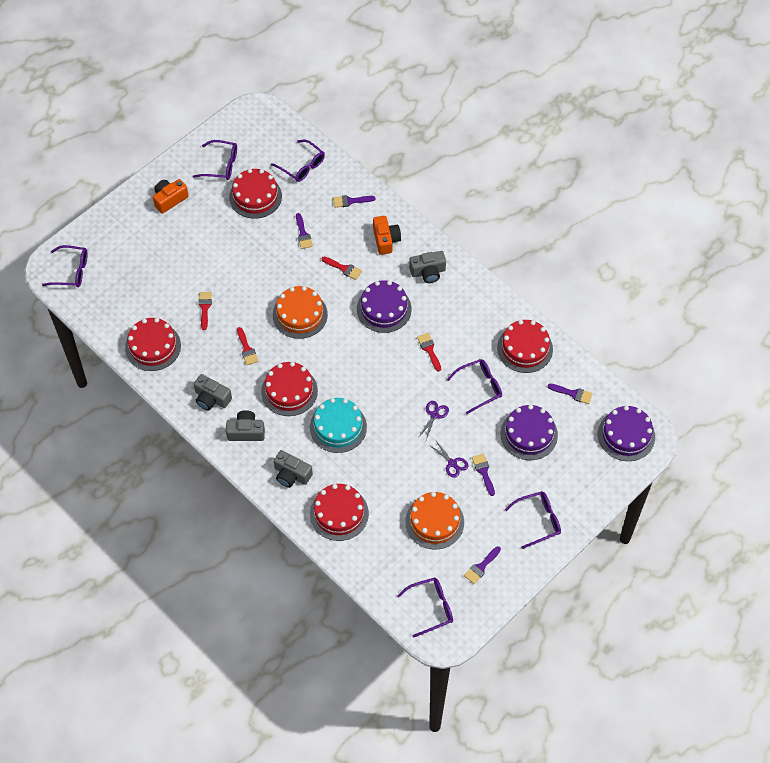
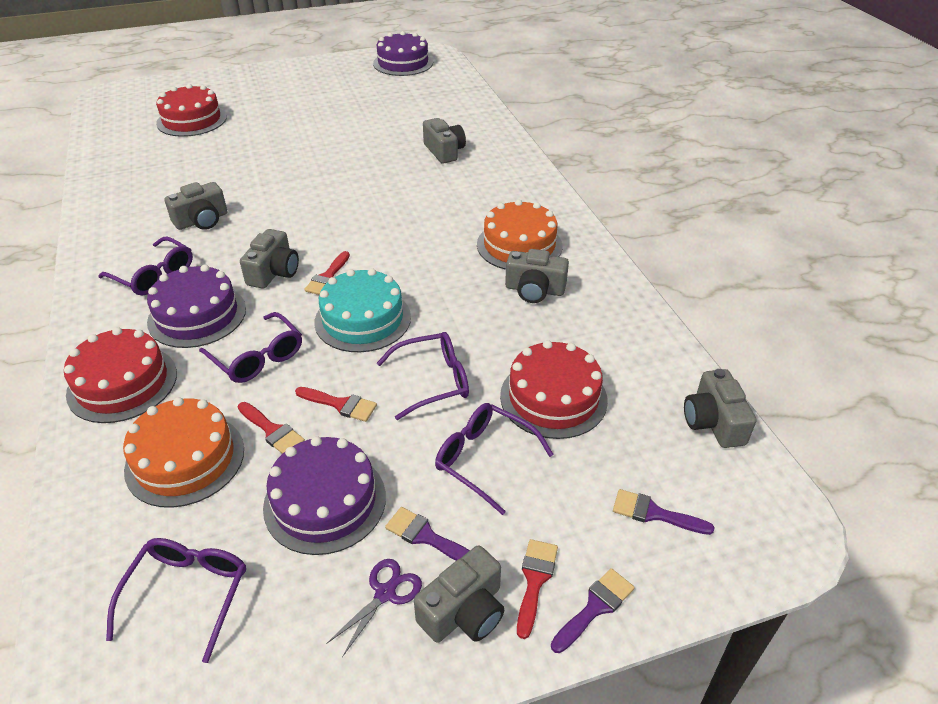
grey camera: [194,374,232,411] [226,410,265,441] [274,450,313,488] [409,251,446,283] = 4 -> [164,182,227,230] [240,229,299,289] [414,545,504,643] [423,118,466,164] [505,249,569,303] [684,369,756,448] = 6
orange camera: [153,179,189,214] [373,216,401,255] = 2 -> none = 0
purple brush: [296,213,313,249] [333,195,376,208] [464,546,501,584] [472,454,495,496] [548,384,593,404] = 5 -> [385,507,470,561] [551,568,635,653] [613,489,714,535] = 3
purple glasses: [42,245,88,287] [193,140,237,180] [271,140,325,182] [397,577,453,638] [447,359,502,414] [505,491,561,549] = 6 -> [98,237,193,296] [106,538,246,663] [199,312,302,383] [377,332,469,420] [435,403,554,515] = 5
purple scissors: [418,401,449,440] [428,441,469,478] = 2 -> [326,559,422,657] = 1
red cake: [125,318,181,371] [229,169,282,219] [261,362,318,416] [310,484,369,541] [497,320,553,373] = 5 -> [64,327,177,423] [156,84,227,137] [500,340,608,439] = 3

